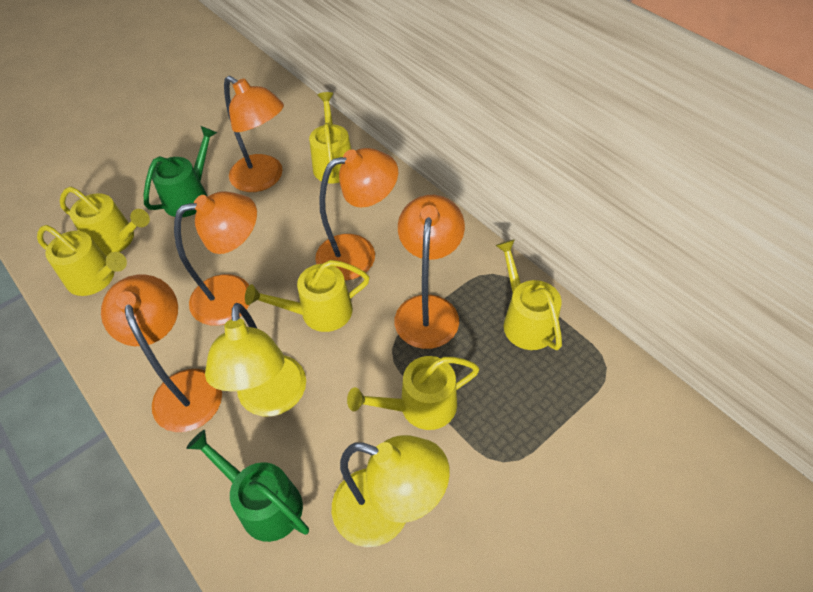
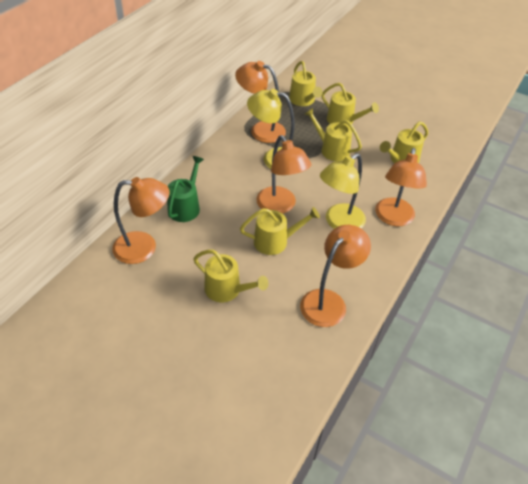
green watering can: [144,126,217,217] [186,430,309,542] = 2 -> [167,156,204,222] = 1

